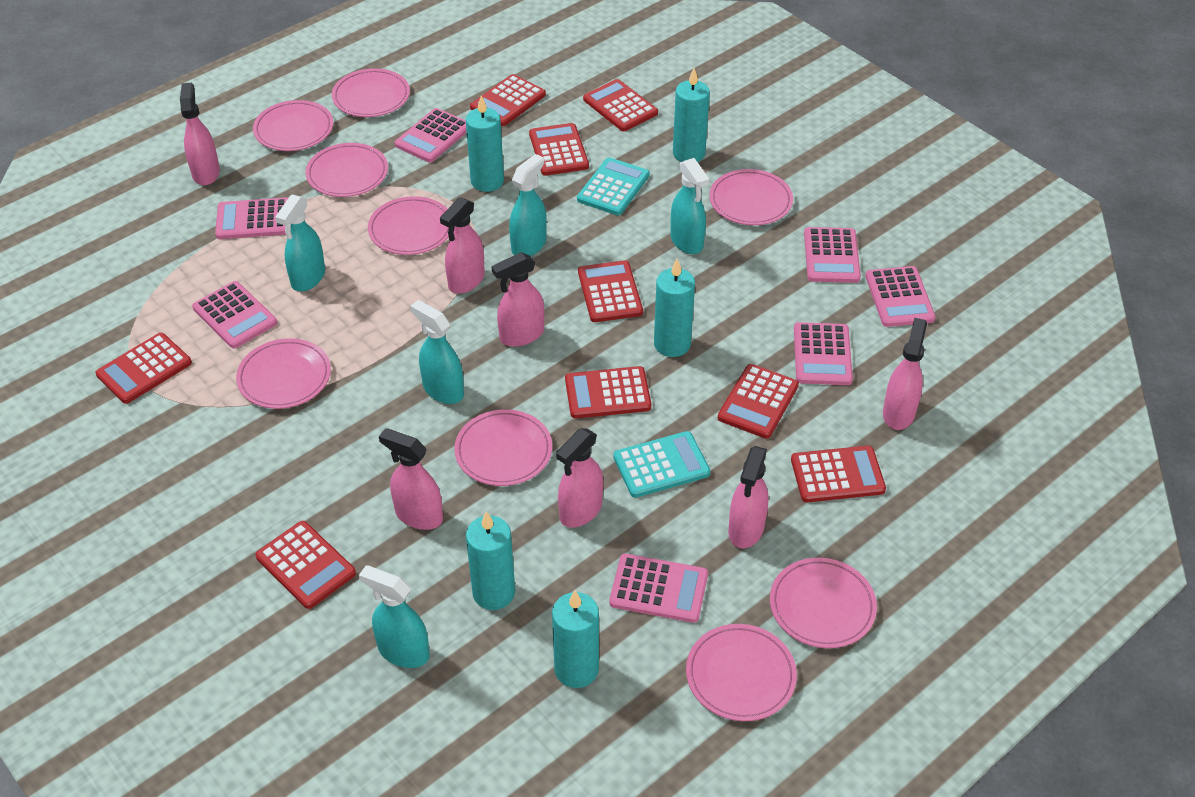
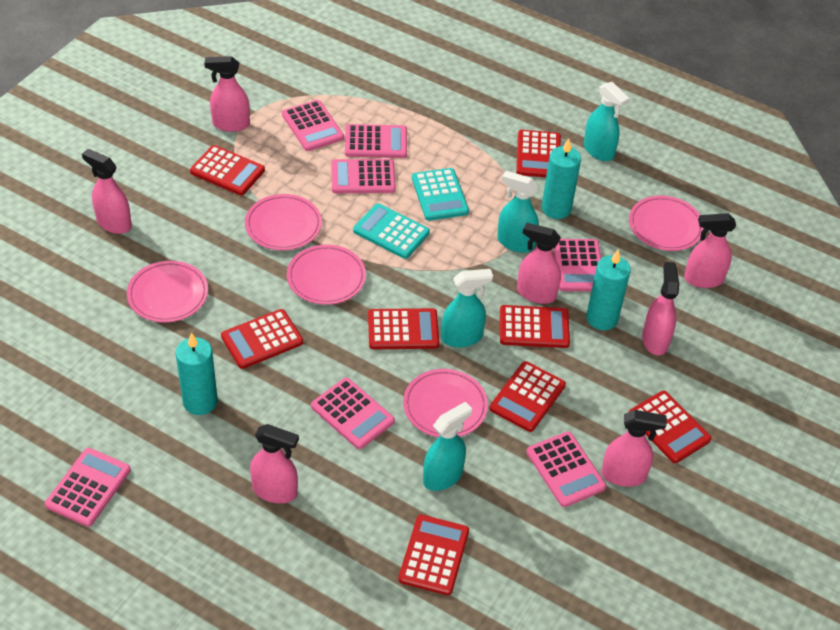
pink plate: [236,338,331,409] [253,100,333,151] [305,143,388,197] [332,68,410,117] [368,196,449,255] [454,409,552,486] [686,624,797,721] [709,169,793,225] [770,557,877,648] = 9 -> [127,261,208,322] [245,194,322,250] [287,244,366,305] [403,369,488,437] [629,196,704,251] = 5
red calculator: [95,333,192,404] [256,521,356,609] [470,74,546,126] [529,123,589,176] [565,366,651,418] [578,260,643,322] [583,79,658,131] [718,364,799,439] [791,446,886,502] = 9 -> [190,145,265,195] [221,309,303,369] [368,308,439,349] [398,515,469,595] [489,361,566,432] [500,305,570,348] [516,130,561,177] [629,391,711,463] = 8
turquoise candle: [466,95,504,192] [466,511,515,610] [552,591,599,688] [654,259,695,357] [673,68,710,162] = 5 -> [176,333,218,415] [541,138,581,219] [586,249,631,330] = 3
turquoise spray bottle: [275,195,325,291] [359,565,430,668] [410,300,464,404] [509,154,547,256] [670,158,709,254] = 5 -> [423,402,472,491] [441,269,493,347] [497,171,539,253] [584,82,630,161] = 4

